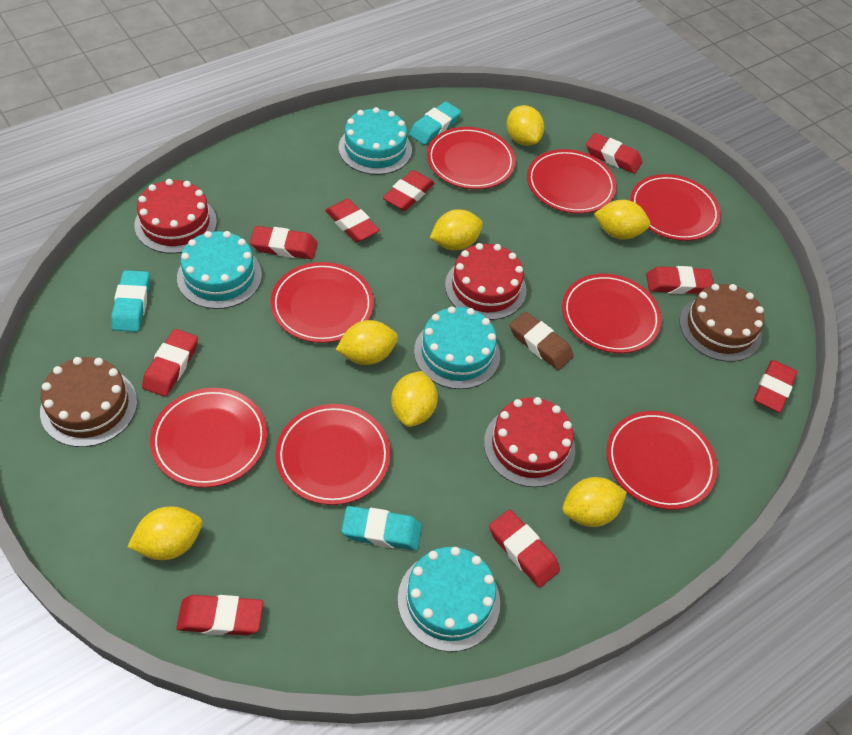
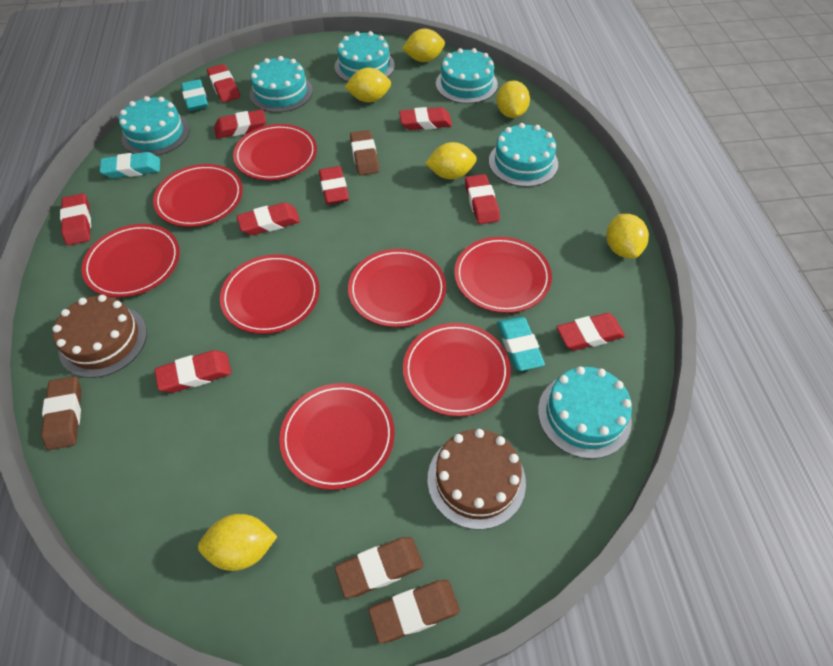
brown eraser: [510,311,574,370] = 1 -> [41,376,81,450] [335,537,423,598] [350,130,379,176] [368,580,460,643] = 4
red cake: [134,179,217,254] [445,243,526,320] [484,397,575,487] = 3 -> none = 0
turquoise cake: [177,231,262,309] [338,107,412,175] [398,547,500,652] [414,306,500,389] = 4 -> [119,96,190,156] [250,56,313,113] [335,31,395,82] [436,48,498,104] [489,123,558,187] [538,366,632,459] = 6
yellow lemon: [127,506,202,560] [336,320,398,365] [391,371,438,427] [430,209,483,251] [507,105,544,146] [562,477,627,527] [594,200,650,239] = 7 -> [198,514,278,571] [345,68,391,102] [402,29,445,62] [425,142,477,179] [496,80,530,118] [606,214,649,258] = 6

